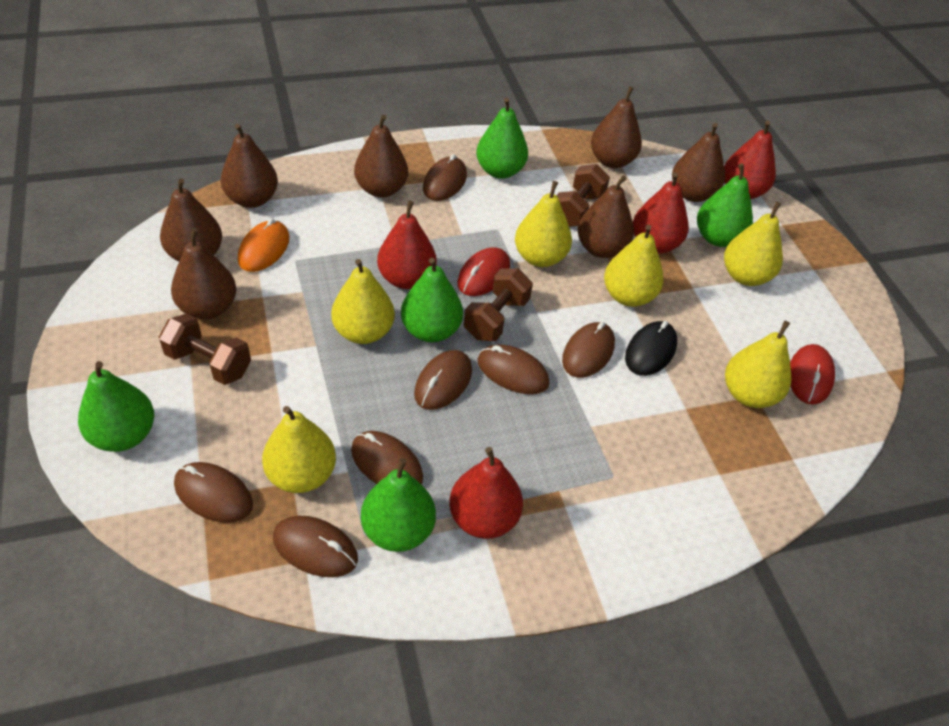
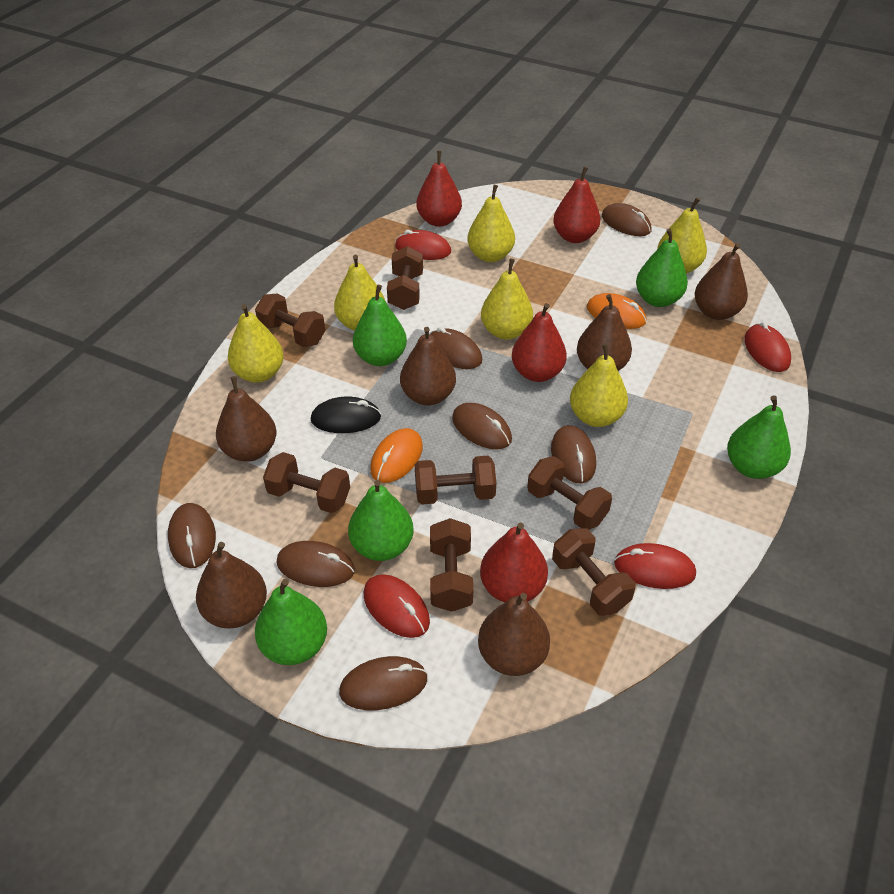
brown dumbbell: [159,313,251,385] [464,268,533,341] [556,164,610,227] = 3 -> [255,294,325,347] [263,452,350,513] [387,246,423,310] [415,456,496,504] [430,518,473,612] [527,456,612,530] [552,528,635,616] = 7
brown pear: [160,178,222,262] [171,228,236,319] [221,124,278,208] [354,115,408,197] [578,176,634,258] [591,86,642,168] [672,123,725,202] = 7 -> [196,542,267,628] [216,376,277,462] [400,327,456,405] [478,593,550,676] [577,294,632,371] [695,243,748,320] = 6
orange mouse: [238,218,290,272] = 1 -> [370,428,423,483] [587,293,647,329] = 2
red mouse: [457,247,510,296] [790,344,835,404] = 2 -> [364,574,430,638] [395,230,451,260] [614,543,696,589] [744,322,791,372] = 4

